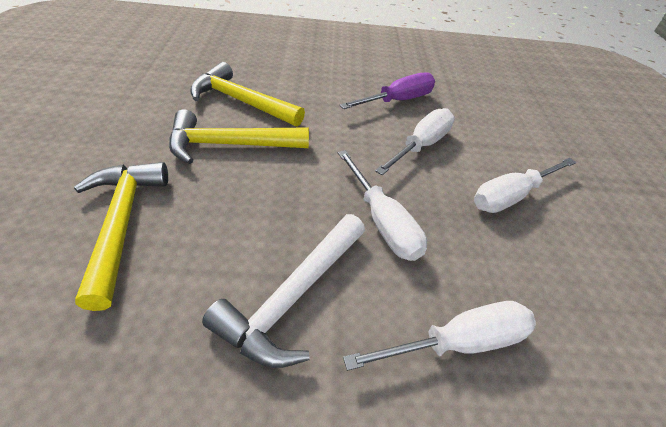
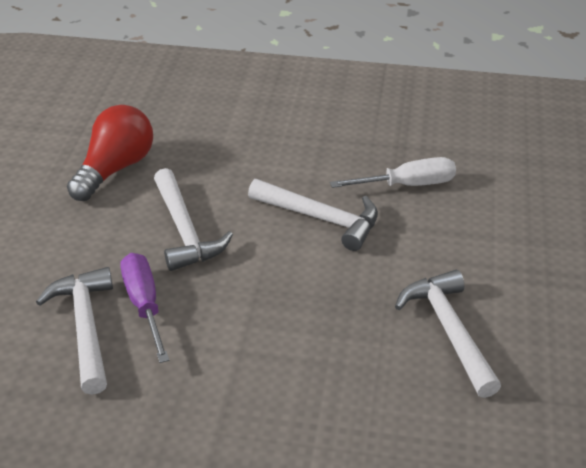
red light bulb: none = 0 -> [67,105,153,201] = 1
white hammer: [202,214,365,368] = 1 -> [36,267,113,395] [154,168,233,271] [248,179,378,251] [395,270,501,398] = 4
white screwdriver: [338,150,427,261] [343,301,536,371] [375,108,455,175] [474,158,576,213] = 4 -> [330,157,456,188] = 1
yellow hammer: [74,162,168,311] [169,109,309,164] [190,62,305,127] = 3 -> none = 0

